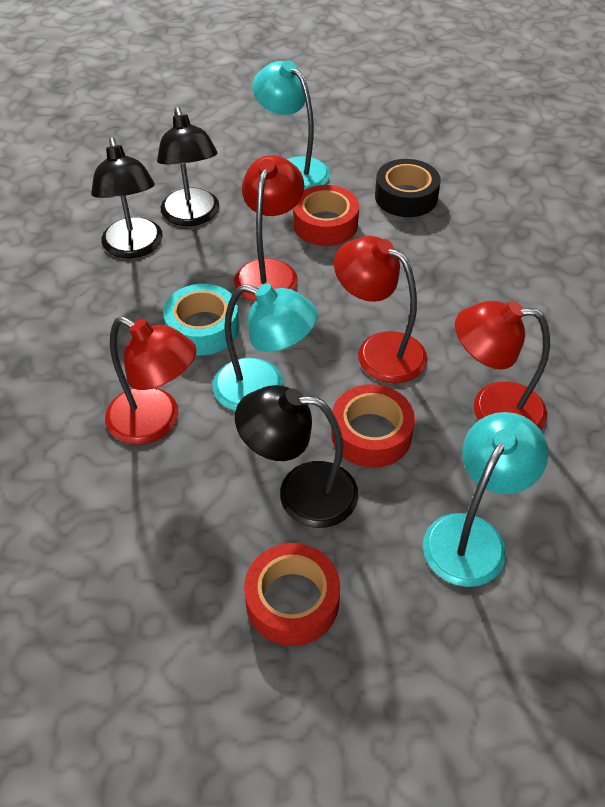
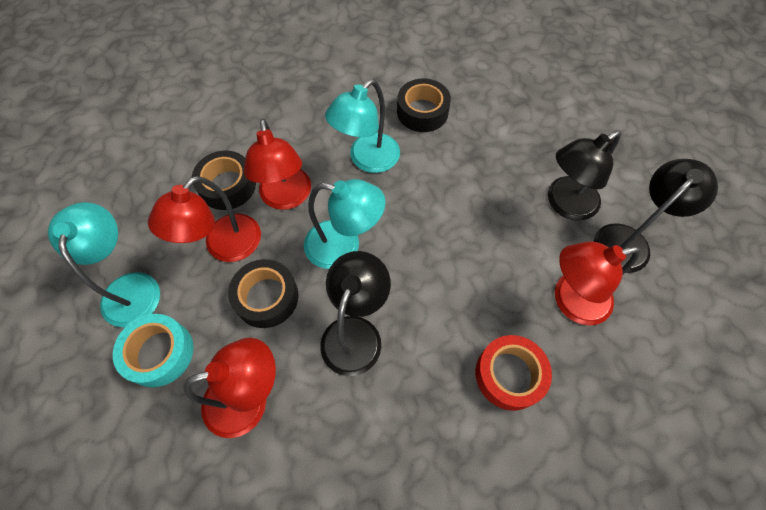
black tape: [375,159,441,217] = 1 -> [192,151,256,210] [228,259,299,328] [397,79,451,132] = 3
red tape: [244,543,340,646] [293,185,359,246] [331,384,415,468] = 3 -> [475,335,552,411] = 1

